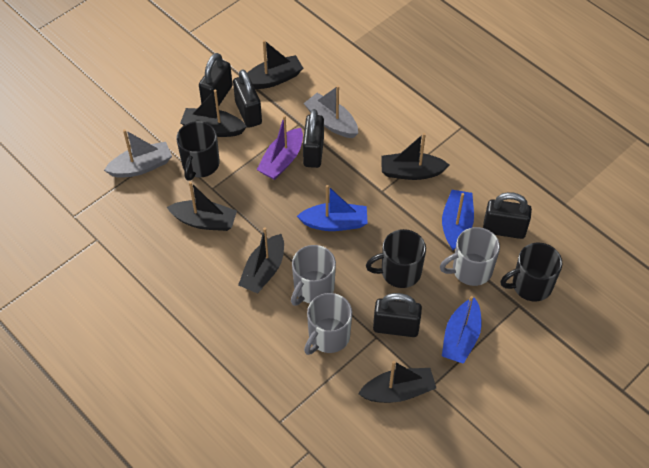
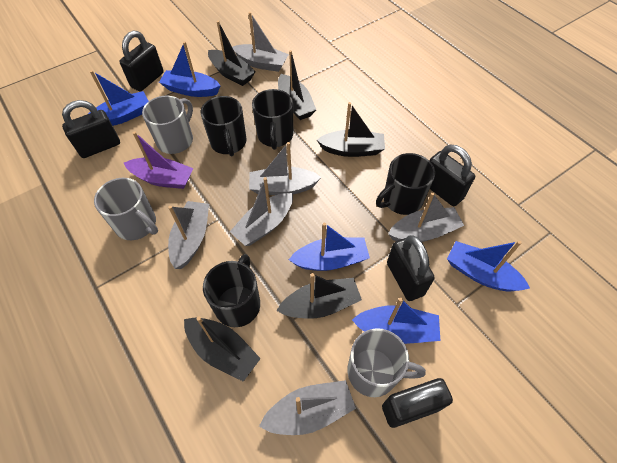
black boat: [167,182,237,231] [180,89,247,137] [238,228,284,294] [247,40,303,89] [358,361,436,403] [381,133,449,180] = 6 -> [184,317,261,382] [208,21,256,86] [276,273,362,319] [278,50,316,120] [317,102,385,157] = 5
black mug: [176,121,220,181] [366,229,426,288] [500,243,562,302] = 3 -> [201,96,247,156] [203,254,260,327] [252,89,293,150] [376,153,435,215] = 4
blue boat: [297,185,368,231] [442,190,474,250] [442,296,482,364] = 3 -> [88,70,149,126] [159,42,221,97] [289,223,370,271] [352,298,440,344] [447,241,530,292] = 5
grey boat: [104,129,172,178] [304,85,358,138] = 2 -> [168,201,209,269] [230,177,293,246] [232,12,289,72] [249,142,321,195] [259,380,356,435] [388,192,464,242] = 6

